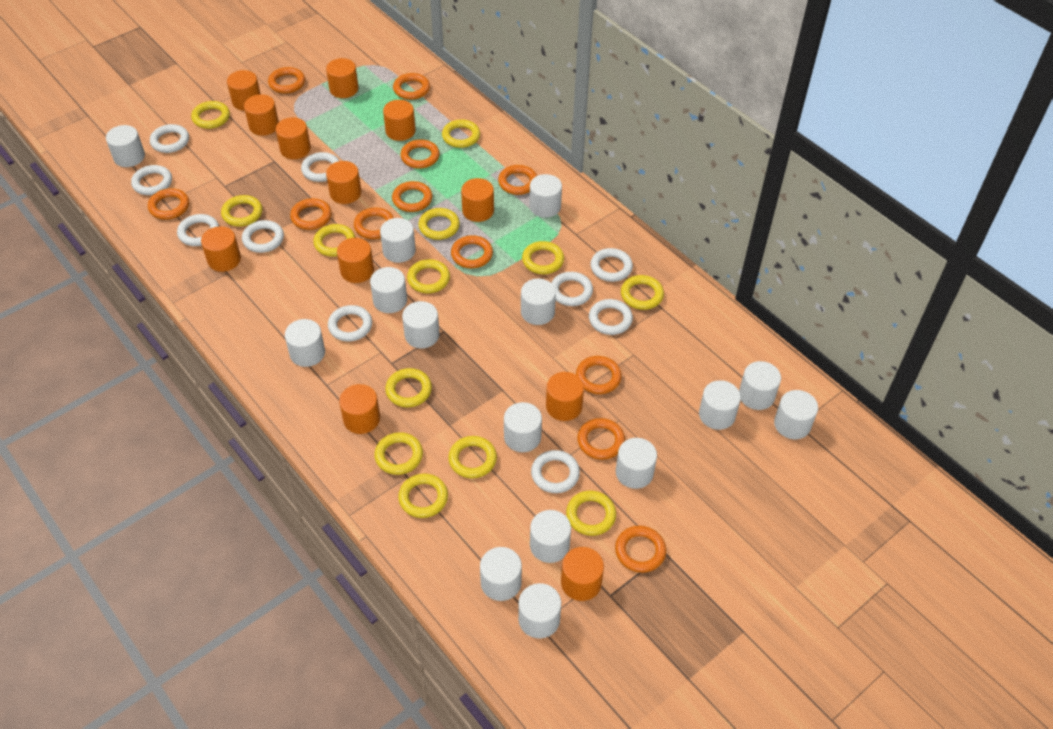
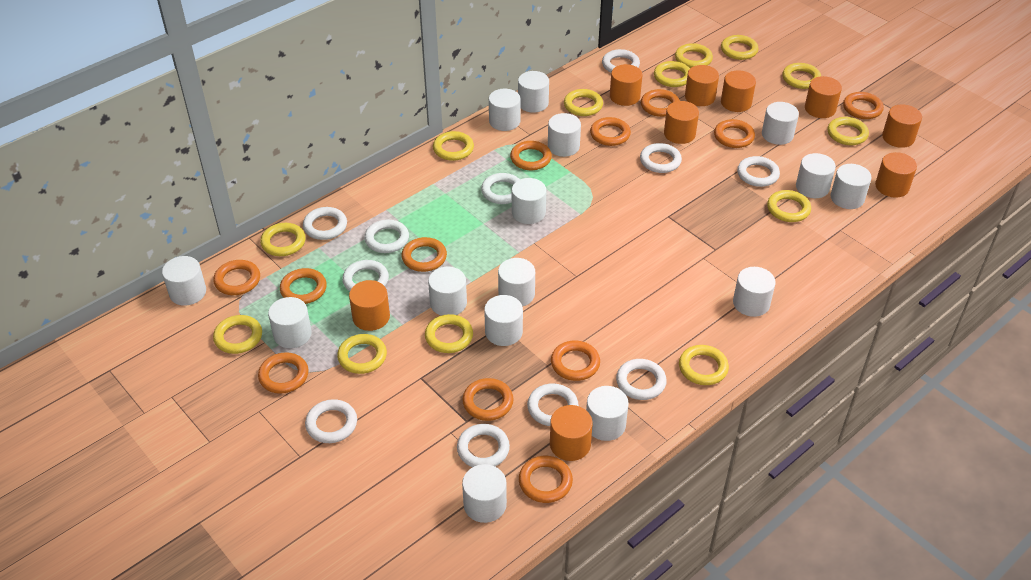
orange cylinder: [201,226,241,272] [227,70,260,111] [244,94,279,136] [276,117,311,159] [326,58,359,98] [326,161,361,204] [337,238,374,283] [339,384,380,434] [383,100,416,141] [461,178,494,222] [546,372,584,421] [561,547,604,601] = 12 -> [349,280,390,331] [550,405,593,461] [610,64,642,106] [664,101,699,144] [685,65,719,106] [721,70,756,112] [805,76,842,118] [875,152,917,198] [882,104,922,148] = 9
white ring: [131,165,172,195] [150,124,189,153] [177,214,219,246] [242,220,284,253] [301,152,339,182] [328,305,372,341] [531,450,580,493] [551,272,593,306] [589,299,633,335] [590,248,633,282] = 10 -> [303,207,347,240] [305,399,357,443] [342,260,389,292] [364,220,409,253] [457,424,510,467] [481,173,520,204] [527,383,579,426] [602,49,640,73] [616,359,667,400] [640,143,682,173] [737,156,780,187] = 11

